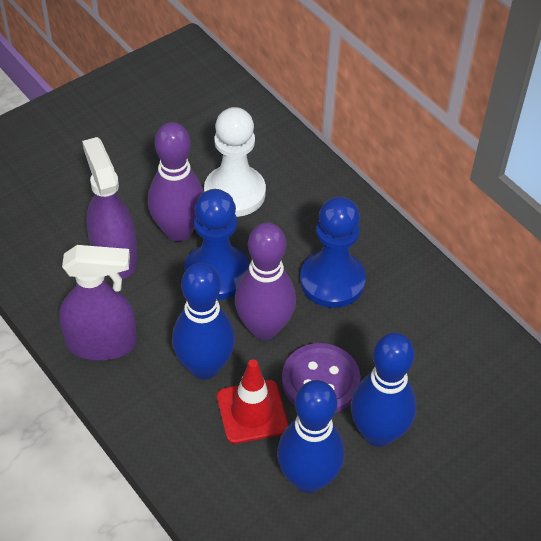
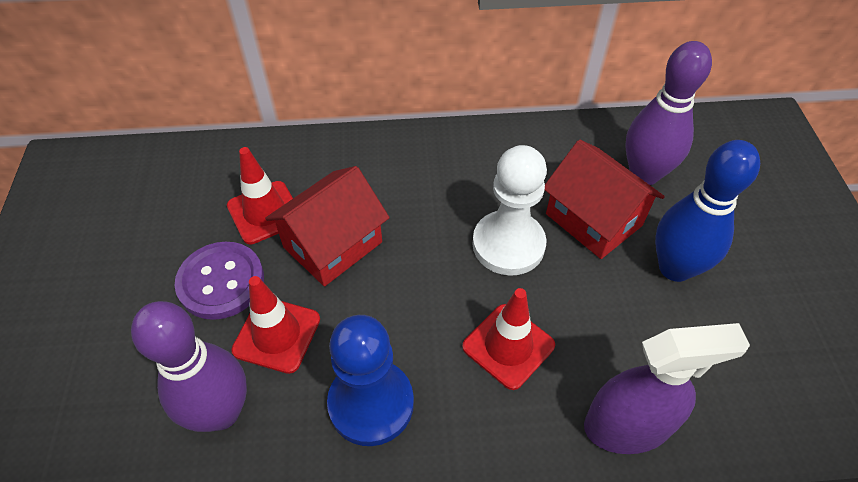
blue bowling pin: [172,263,235,379] [277,380,344,493] [351,333,417,447] = 3 -> [655,140,760,282] = 1
blue pawn: [184,189,249,300] [300,197,366,308] = 2 -> [327,315,414,446] = 1
purple spray bottle: [59,245,137,360] [82,137,138,279] = 2 -> [584,323,750,454] = 1
red house: none = 0 -> [265,166,390,286] [545,139,665,259] = 2
red traffic cone: [217,359,288,444] = 1 -> [227,147,293,244] [231,276,320,374] [462,288,555,390] = 3

